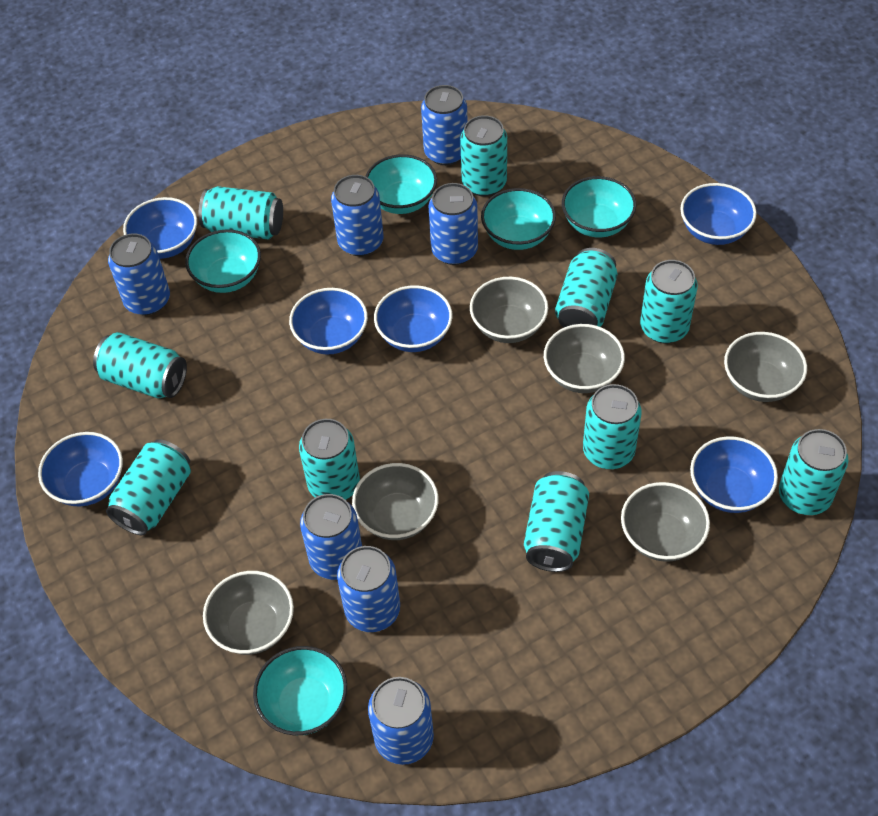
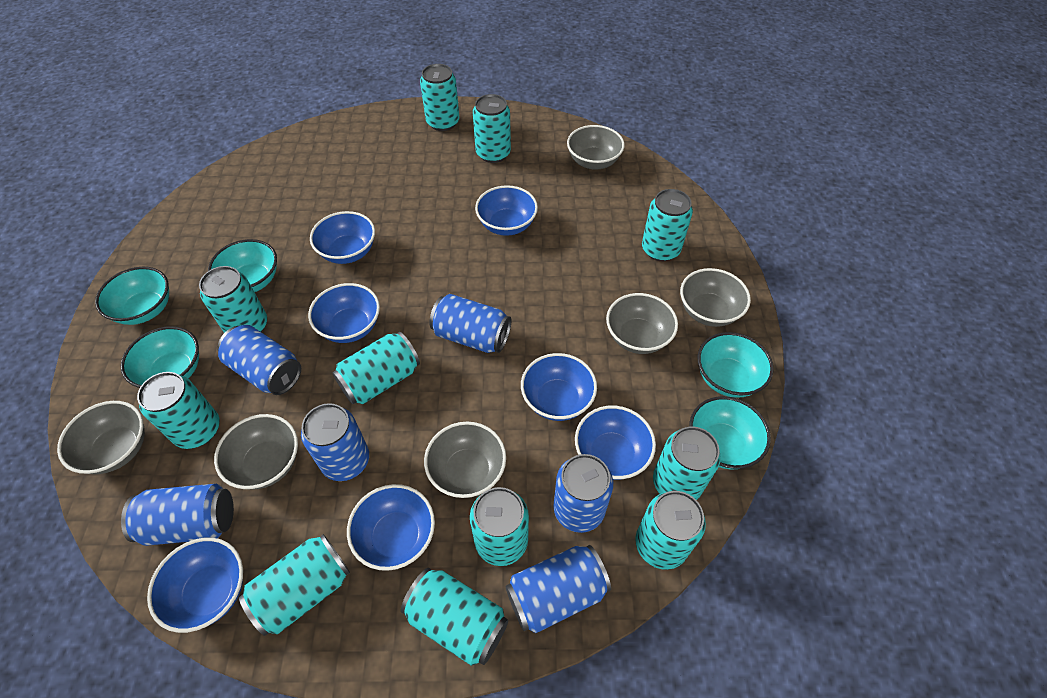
blue bowl: [38,432,123,506] [123,197,197,259] [289,288,368,354] [374,285,452,352] [680,183,757,245] [690,436,778,513] = 6 -> [147,538,243,633] [308,283,380,343] [310,211,375,264] [347,484,435,571] [475,185,538,236] [521,353,597,421] [575,406,656,480] = 7
blue can: [108,233,170,315] [300,494,362,580] [331,175,384,256] [337,546,400,632] [368,677,434,765] [421,85,468,165] [429,183,478,265] = 7 -> [121,484,234,546] [217,325,301,395] [301,403,369,481] [429,294,511,353] [505,545,611,633] [553,454,613,533] = 6
turquoise can: [93,332,187,398] [106,439,191,535] [199,186,283,239] [299,419,360,500] [460,115,507,197] [524,471,589,572] [555,248,618,328] [583,384,642,469] [640,260,698,343] [779,429,848,515] = 10 -> [137,372,220,449] [199,266,267,333] [239,534,350,636] [333,332,420,404] [401,568,508,666] [420,64,459,131] [470,487,529,566] [473,94,511,163] [635,491,706,570] [642,189,693,261] [653,427,721,500] = 11

